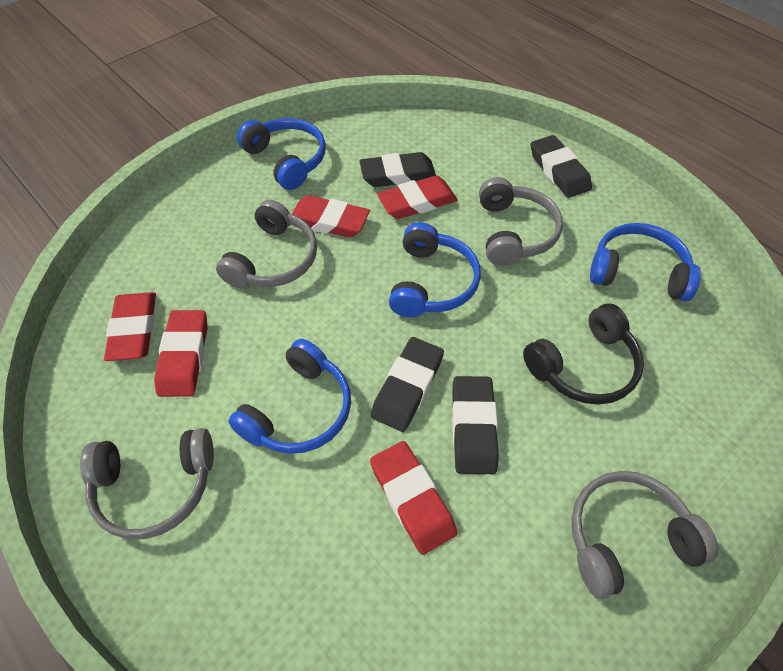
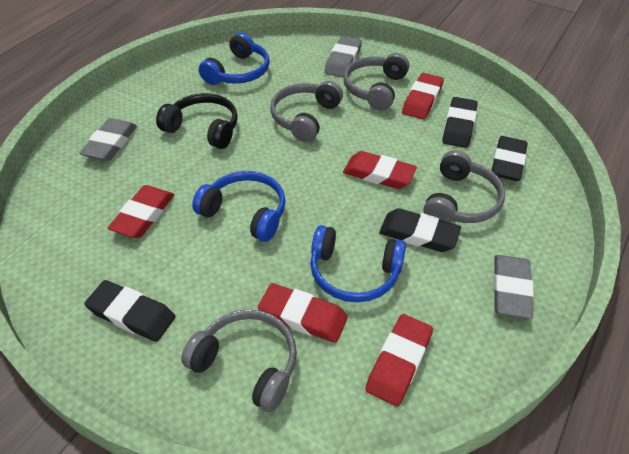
blue headphones: [228,339,351,454] [237,118,326,190] [389,222,481,318] [590,223,701,301] = 4 -> [192,171,285,242] [199,32,270,85] [310,225,406,302] = 3
grey eraser: none = 0 -> [79,118,137,161] [324,36,362,77] [493,255,534,319] = 3

